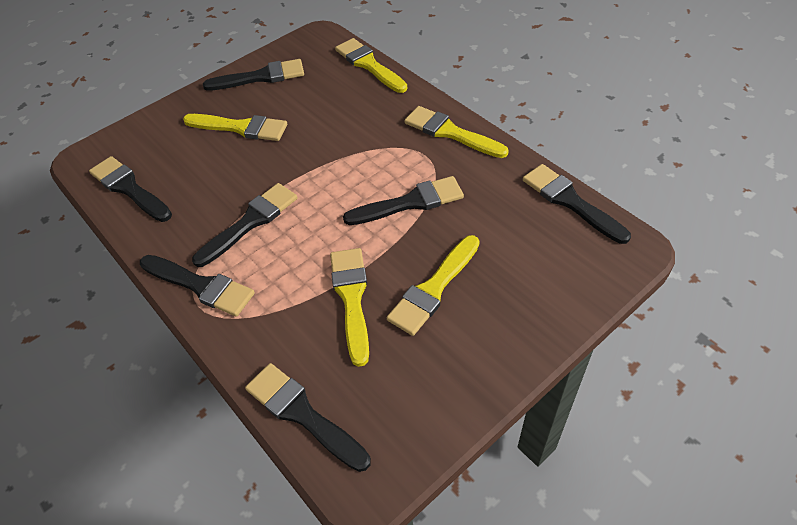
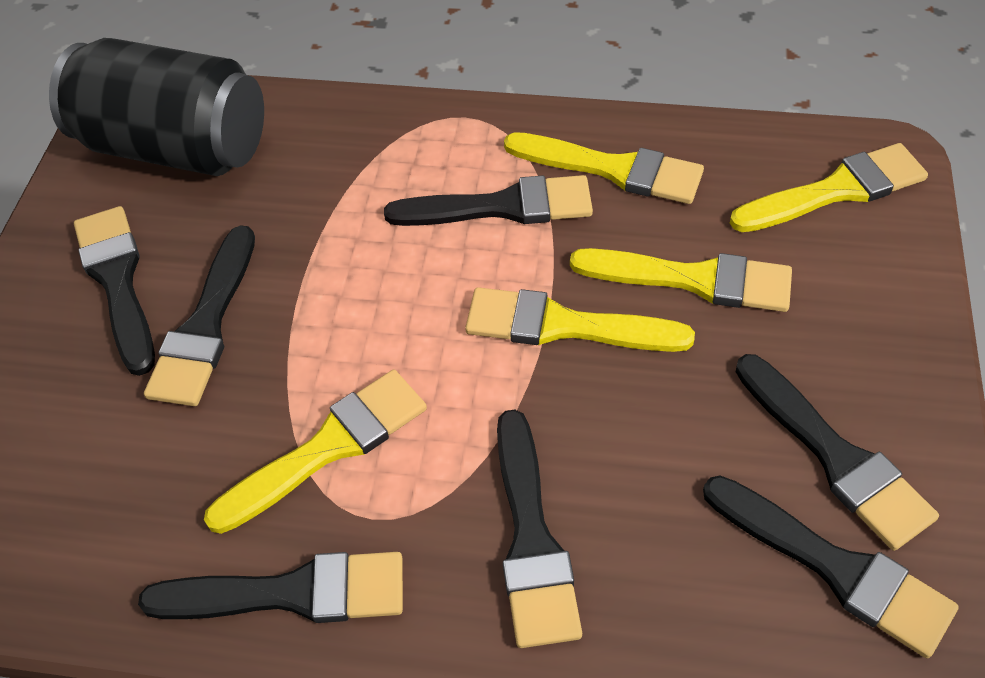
black can: none = 0 -> [49,38,264,176] = 1

